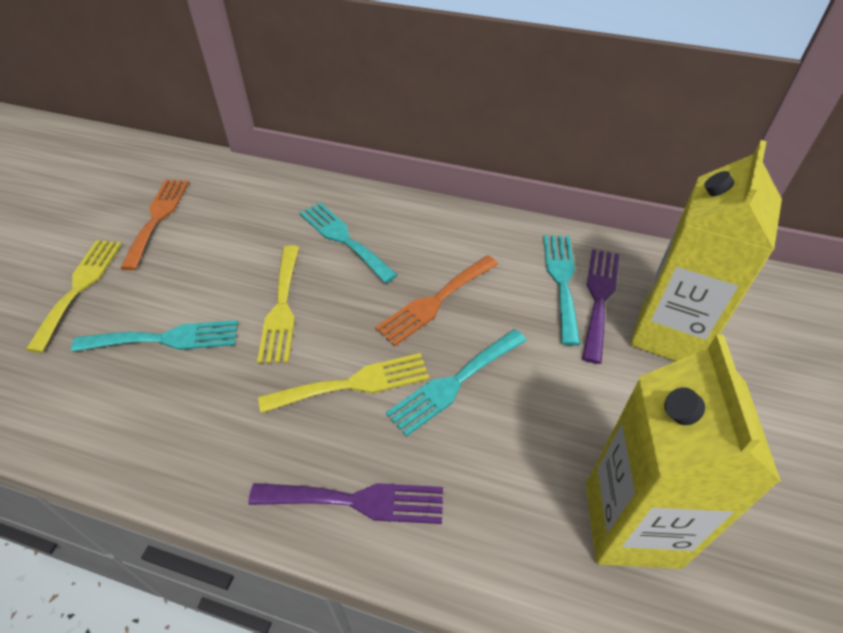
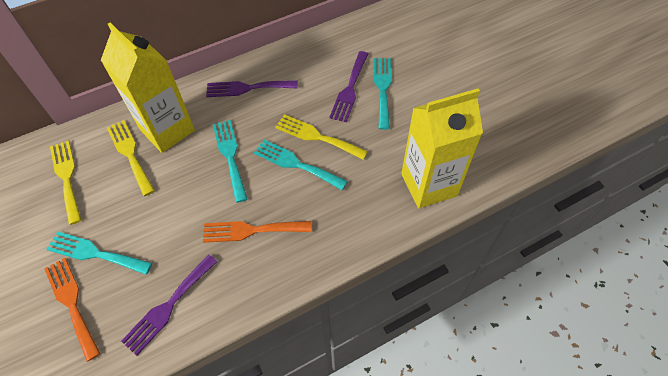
purple fork: [248,483,443,524] [582,249,619,364] = 2 -> [121,254,218,356] [206,80,298,97] [329,51,369,123] = 3

